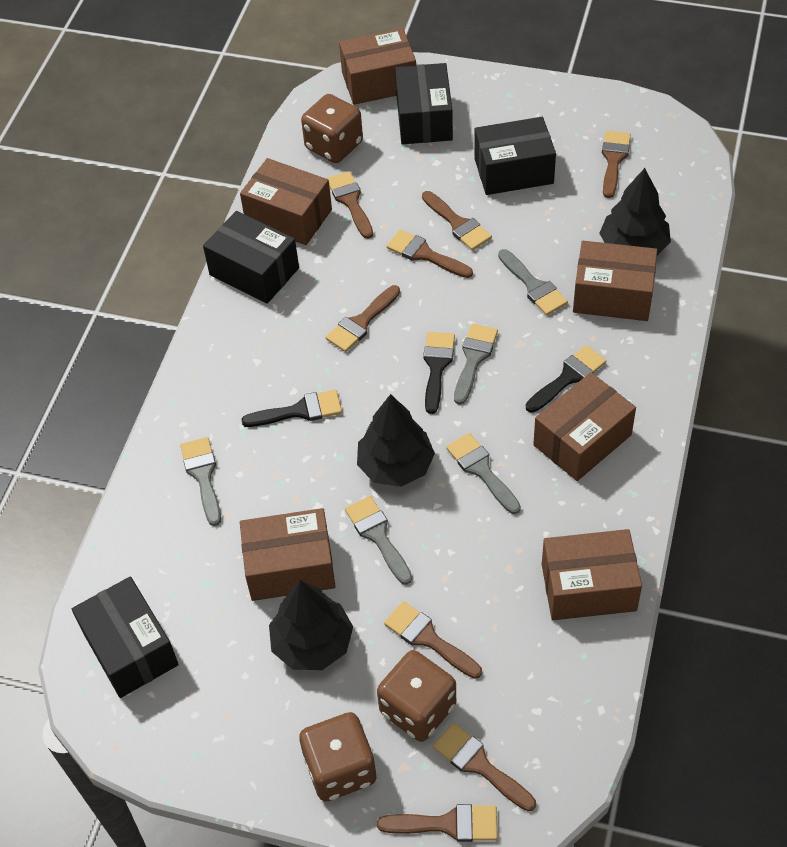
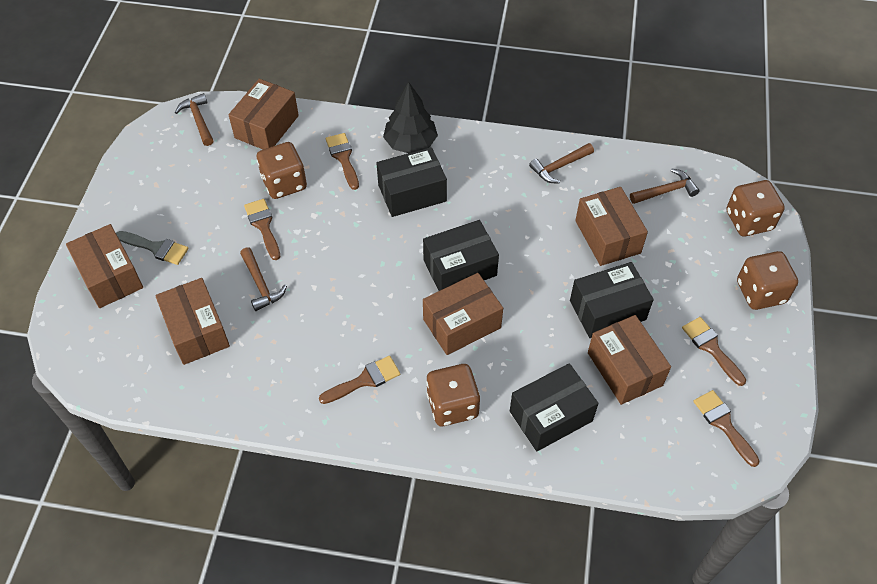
black brush: [241,389,342,427] [423,332,455,414] [526,345,606,413] = 3 -> none = 0
black tree: [269,580,353,670] [357,394,435,487] [599,168,671,255] = 3 -> [383,82,438,153] = 1
brown brush: [326,285,400,352] [327,171,373,239] [377,804,498,842] [384,601,482,679] [386,229,473,278] [422,191,492,250] [433,723,536,811] [602,131,631,198] = 8 -> [244,199,280,260] [319,356,400,404] [326,133,359,190] [682,317,746,386] [693,390,759,467] = 5
brown dice: [299,712,376,802] [301,94,363,163] [377,650,456,742] = 3 -> [257,142,307,199] [426,364,480,426] [727,180,785,236] [737,251,798,310] = 4
brown hammer: none = 0 -> [175,93,213,146] [240,247,287,311] [529,143,594,183] [630,169,699,204] = 4
grey brush: [180,437,221,526] [345,496,412,585] [446,433,521,514] [454,324,498,405] [498,249,568,315] = 5 -> [116,231,188,265] = 1

